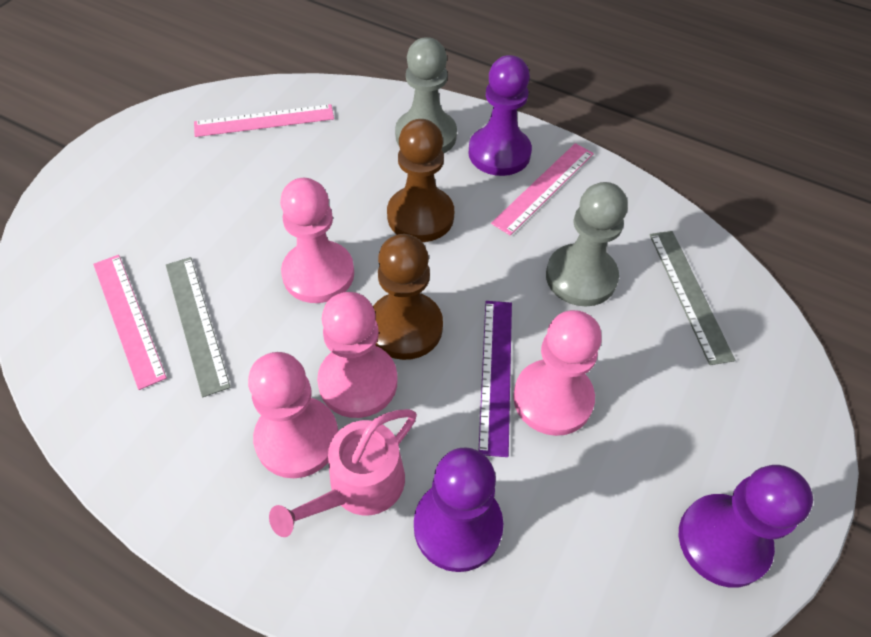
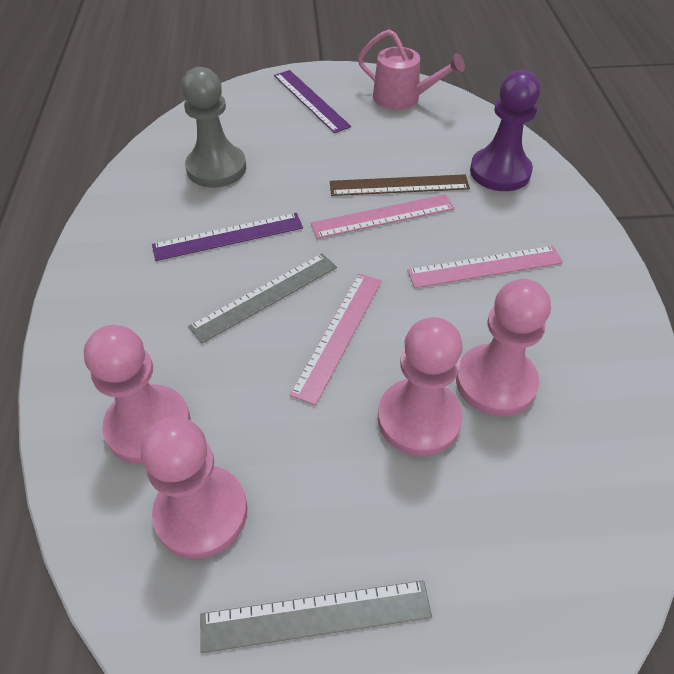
brown pawn: [373,234,443,360] [387,119,454,242] = 2 -> none = 0
brown ruler: none = 0 -> [330,174,470,196] = 1
grey pawn: [395,37,457,153] [546,182,628,306] = 2 -> [182,67,246,188] = 1
purple pawn: [414,447,503,572] [468,55,532,176] [679,465,813,588] = 3 -> [470,70,540,191] = 1
purple ruler: [479,301,512,457] = 1 -> [152,213,303,261] [274,70,351,133] = 2

